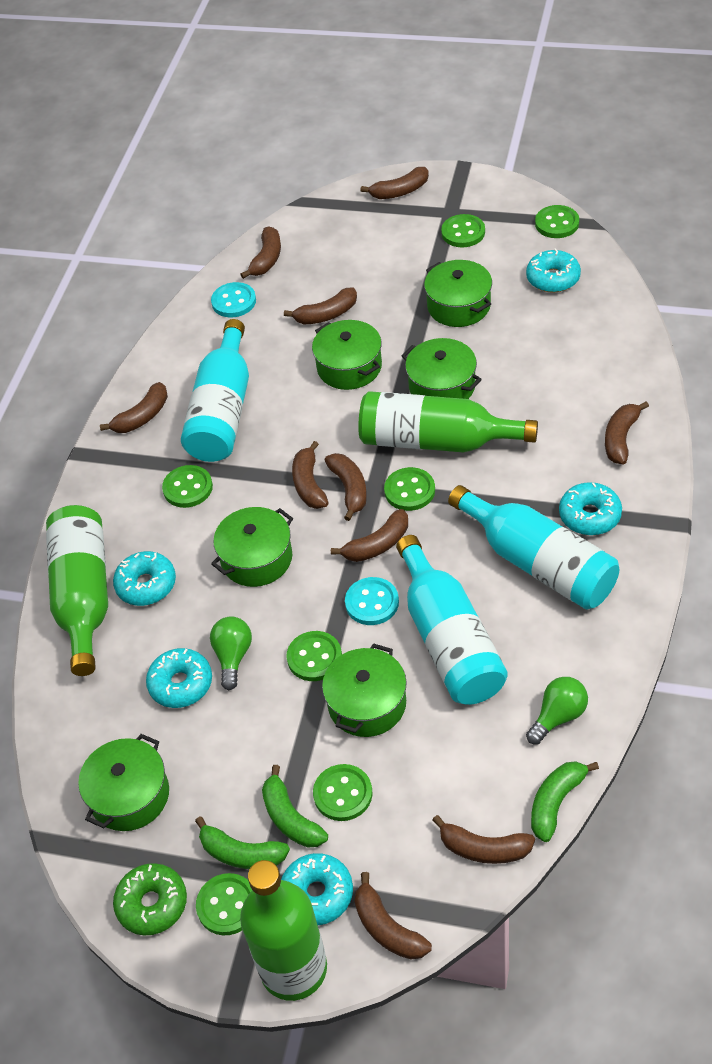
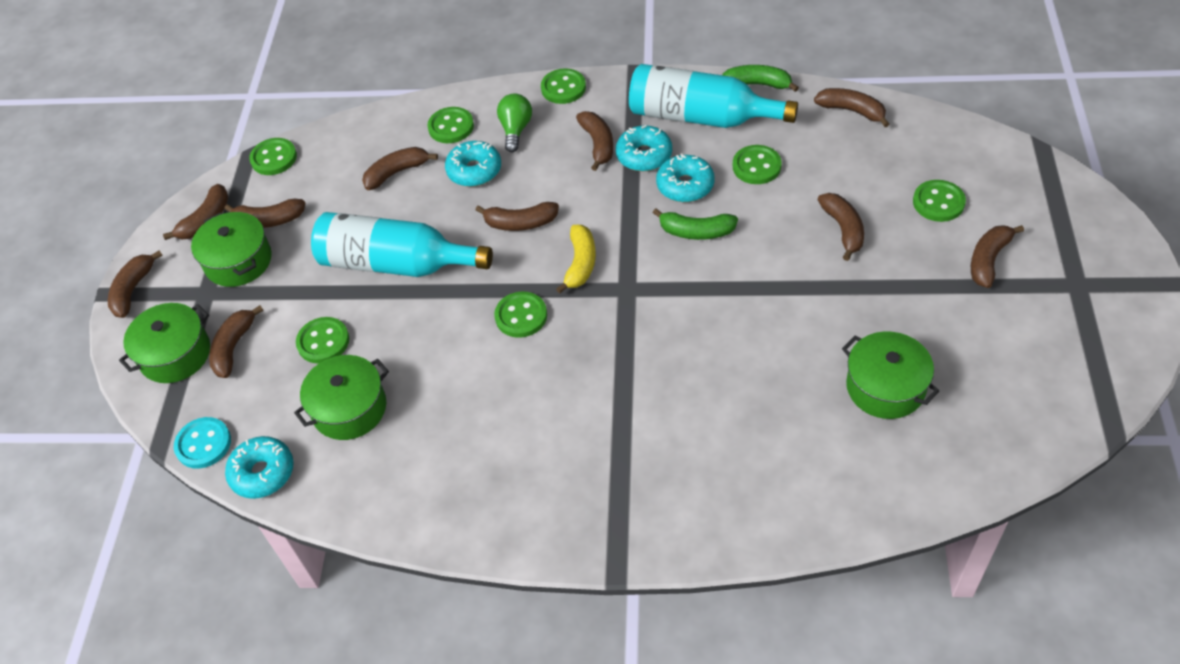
green banana: [195,816,290,869] [262,765,328,848] [531,761,599,842] = 3 -> [653,208,738,240] [722,65,799,92] = 2
green bottle: [46,505,108,676] [240,860,327,1001] [358,391,538,453] = 3 -> none = 0
green donut: [113,863,187,935] = 1 -> none = 0
green light bulb: [210,616,252,690] [526,677,588,744] = 2 -> [497,93,532,152] = 1
green pot: [78,734,169,831] [211,507,293,587] [312,320,382,390] [322,643,407,737] [402,338,482,399] [424,260,492,327] = 6 -> [119,303,210,383] [191,212,272,287] [294,355,389,440] [842,331,939,419] = 4
turquoise bottle: [181,319,249,462] [396,535,507,705] [448,485,620,610] = 3 -> [311,212,493,277] [629,64,798,128] = 2
turquoise button: [211,282,256,318] [345,577,399,625] = 2 -> [174,417,231,469] = 1
turquoise donut: [113,551,176,606] [146,648,212,708] [281,853,353,925] [526,249,581,293] [559,482,622,535] = 5 -> [225,436,294,499] [445,141,501,187] [616,125,672,171] [656,153,714,202] = 4
yellow banana: none = 0 -> [556,225,596,293] = 1

